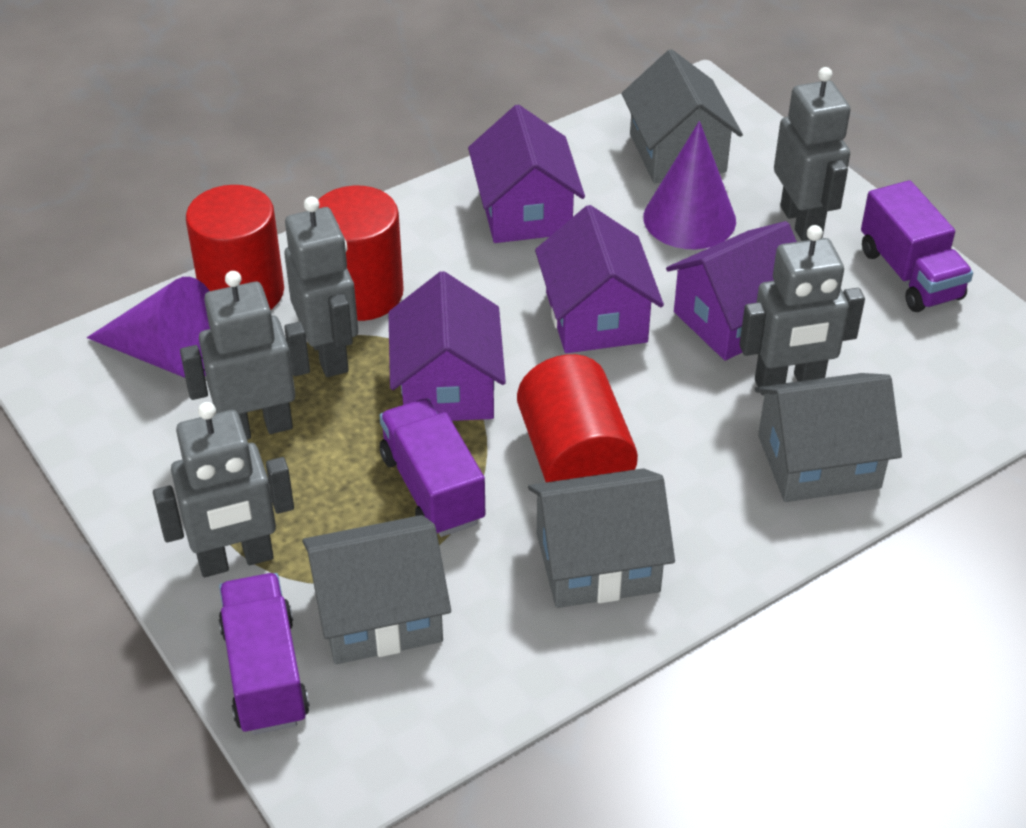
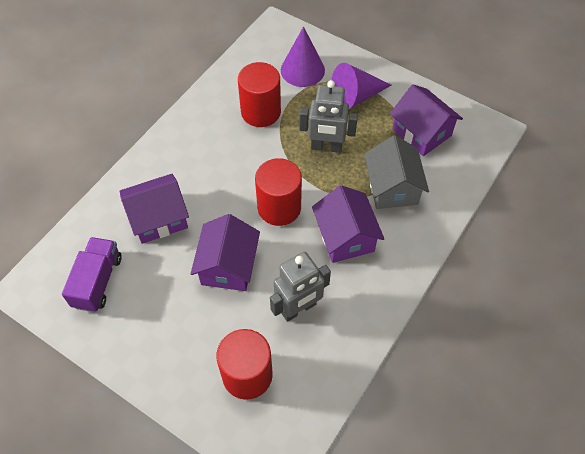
grey house: [302,515,451,664] [528,469,675,608] [621,49,743,183] [755,373,902,502] = 4 -> [364,135,429,209] = 1
grey robot: [153,402,294,577] [180,271,310,440] [284,196,358,377] [739,225,865,395] [774,67,850,241] = 5 -> [270,252,331,322] [299,80,358,153] = 2
purple truck: [219,573,310,735] [380,399,485,537] [861,180,973,312] = 3 -> [62,237,122,312] = 1

